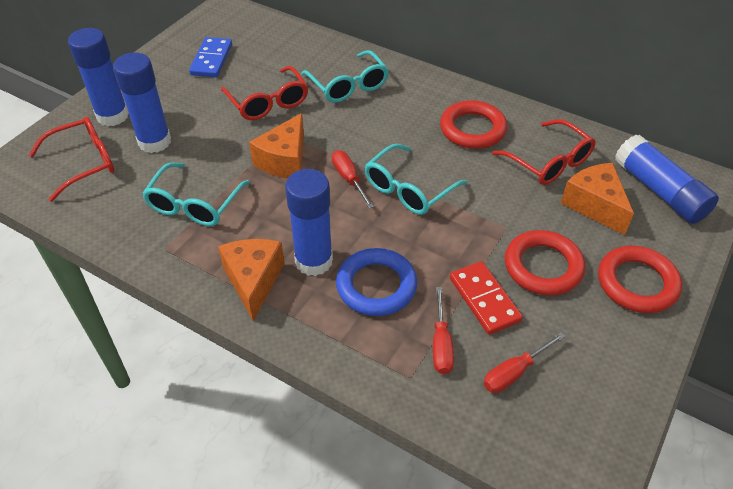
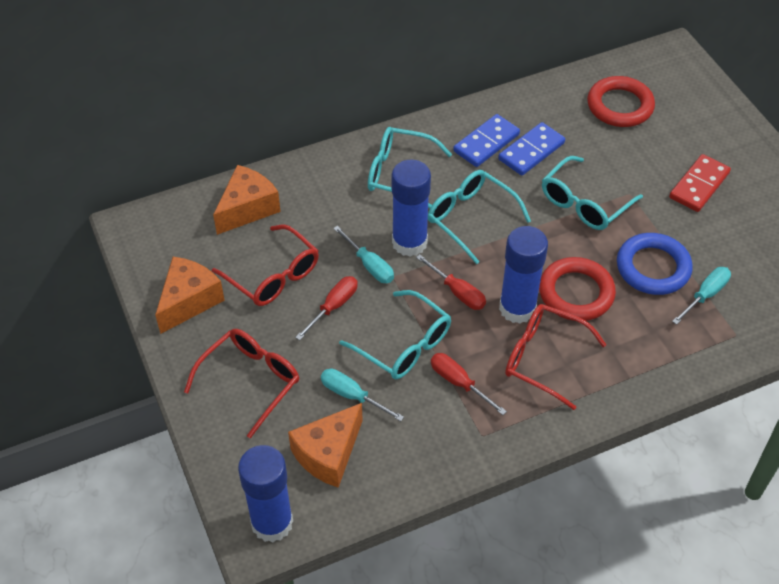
blue domino: [189,37,232,77] = 1 -> [453,114,520,167] [498,122,565,176] = 2
blue glue stick: [68,28,129,127] [113,53,171,153] [285,169,333,276] [615,135,719,224] = 4 -> [238,445,293,542] [392,159,431,257] [499,226,548,324] = 3
red ring: [440,100,507,149] [505,230,585,295] [598,246,682,313] = 3 -> [539,257,616,321] [587,76,655,127] = 2
turquoise glasses: [142,163,250,226] [301,50,389,103] [365,144,467,215] = 3 -> [339,290,451,379] [368,127,452,209] [428,170,531,264] [542,156,643,230] = 4
turquoise screwdriver: none = 0 -> [321,369,404,421] [333,226,394,283] [672,267,731,325] = 3

